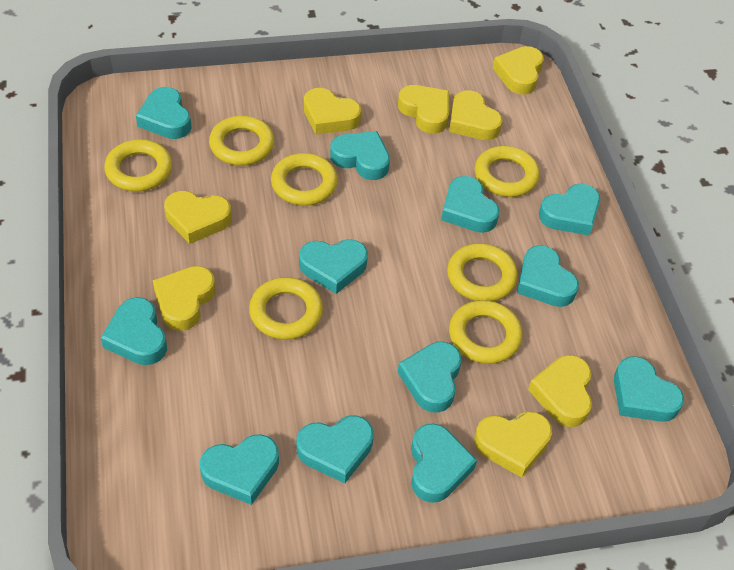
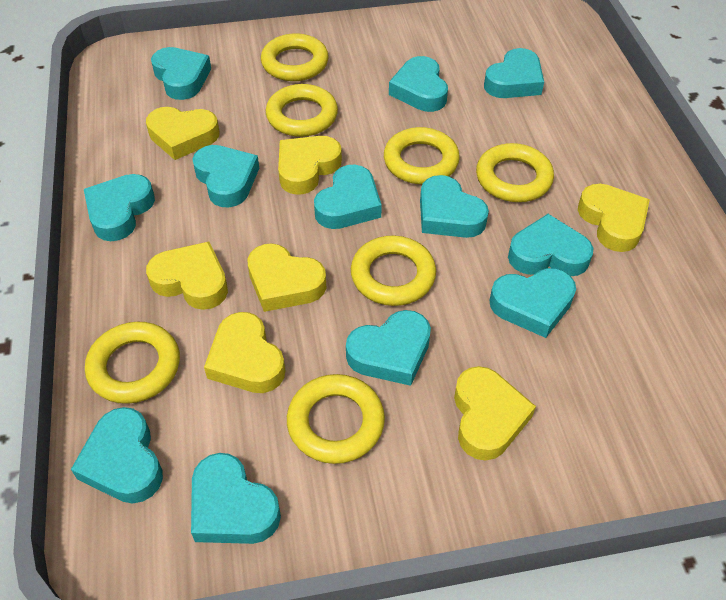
yellow heart: [153,266,216,331] [164,191,232,244] [304,88,361,135] [398,85,449,134] [449,90,503,140] [474,411,552,477] [493,46,544,95] [528,355,592,427] = 8 -> [146,107,219,160] [146,242,228,310] [204,312,285,393] [247,243,326,312] [278,136,342,195] [454,366,536,461] [578,184,650,252] = 7

